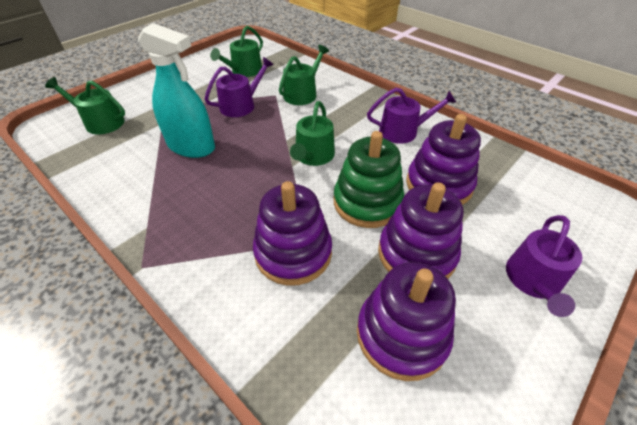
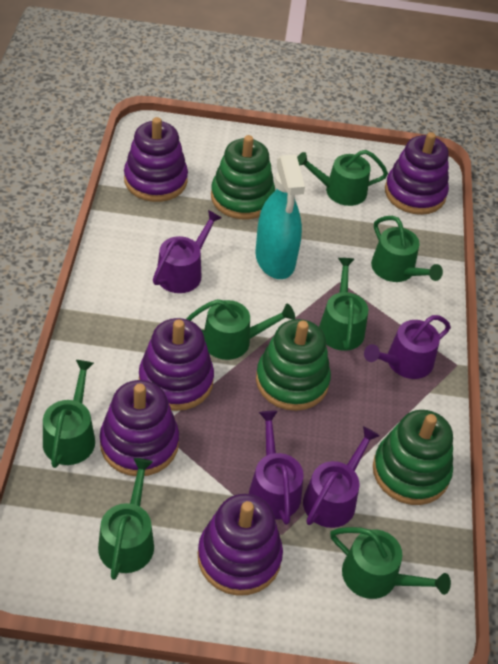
green stacking toy: [334,131,404,228] = 1 -> [211,135,275,219] [256,319,331,411] [373,410,453,505] = 3
green watering can: [45,77,125,134] [210,26,263,77] [279,45,329,105] [290,101,335,166] = 4 -> [43,360,95,468] [98,458,154,580] [187,299,295,360] [297,150,388,206] [319,258,368,351] [330,527,451,599] [371,216,443,282] = 7
purple stacking toy: [253,181,332,286] [357,262,456,381] [378,182,463,279] [406,114,481,205] = 4 -> [100,380,179,476] [124,117,188,202] [139,318,214,411] [198,494,283,596] [385,132,449,215] = 5
purple watering can: [205,57,274,117] [367,88,456,143] [506,215,583,317] = 3 -> [153,210,222,293] [249,411,304,525] [303,426,380,528] [364,315,451,379] = 4

